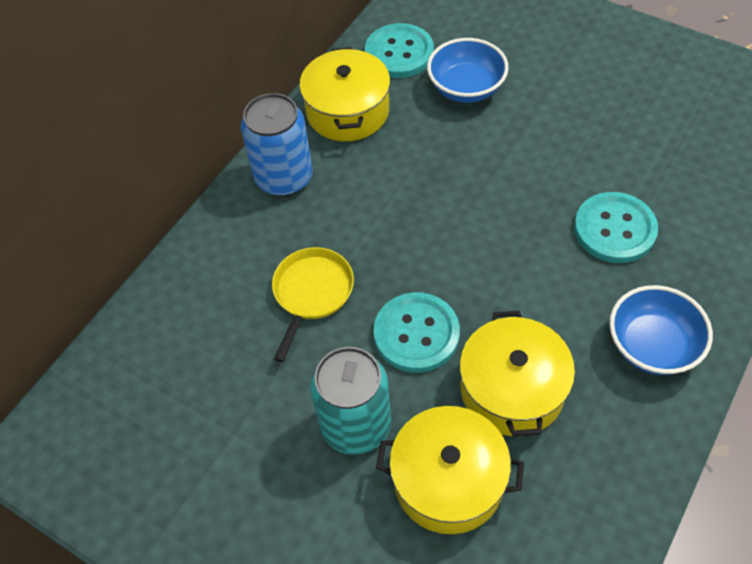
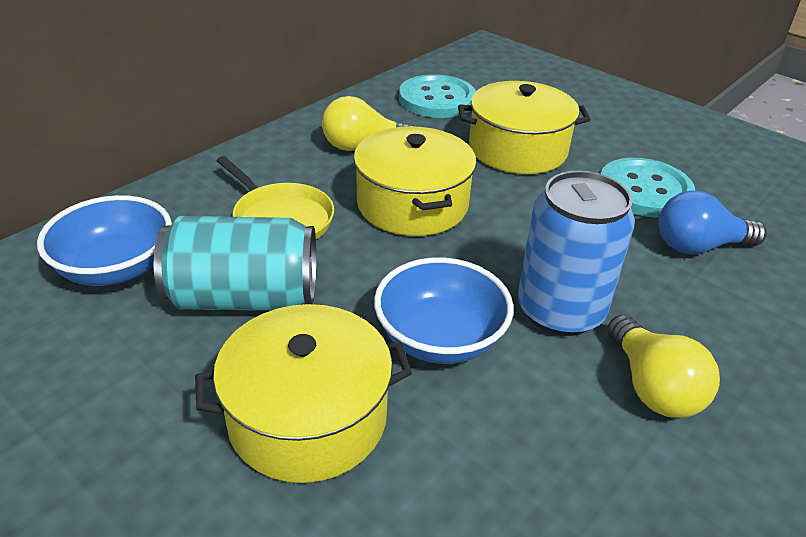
blue light bulb: none = 0 -> [659,190,766,254] = 1
turquoise button: [365,23,434,78] [374,292,460,373] [574,192,658,263] = 3 -> [399,74,476,118] [600,158,695,218] = 2
yellow light bulb: none = 0 -> [322,96,415,151] [607,315,720,418] = 2

